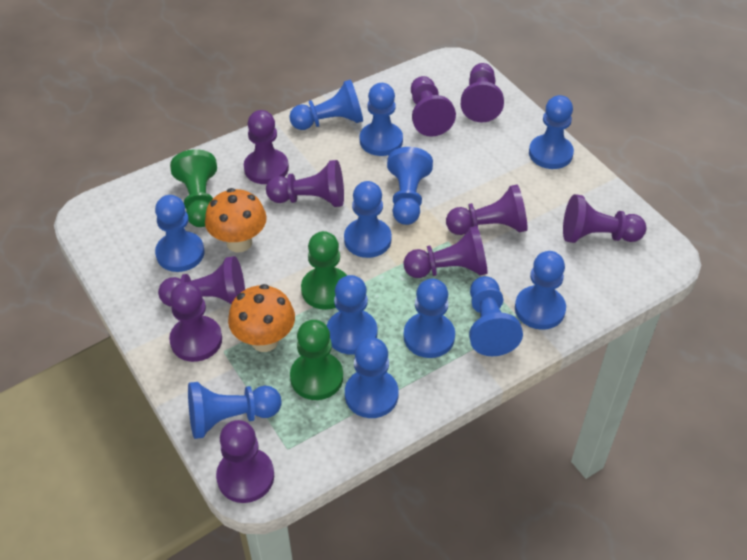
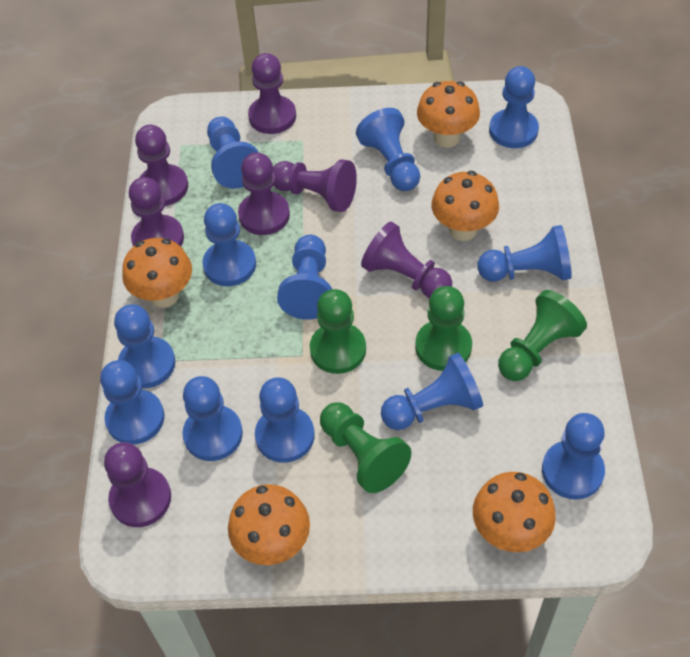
green pawn: [170,149,217,227] [290,320,343,400] [301,231,347,310] = 3 -> [310,289,366,374] [320,402,411,493] [415,286,472,371] [498,290,587,381] = 4
orange mushroom: [205,188,267,252] [228,284,295,352] = 2 -> [122,238,192,308] [228,484,310,565] [417,81,480,148] [431,171,499,241] [473,472,556,552] = 5
purple pawn: [158,256,245,307] [169,282,222,362] [216,420,274,503] [244,110,289,184] [266,160,344,207] [404,226,488,278] [411,76,456,137] [446,185,527,235] [461,63,504,122] [563,194,646,243] = 10 -> [104,442,171,527] [129,177,184,247] [135,125,188,206] [238,152,290,235] [248,53,296,134] [273,159,357,212] [361,222,452,299] = 7

